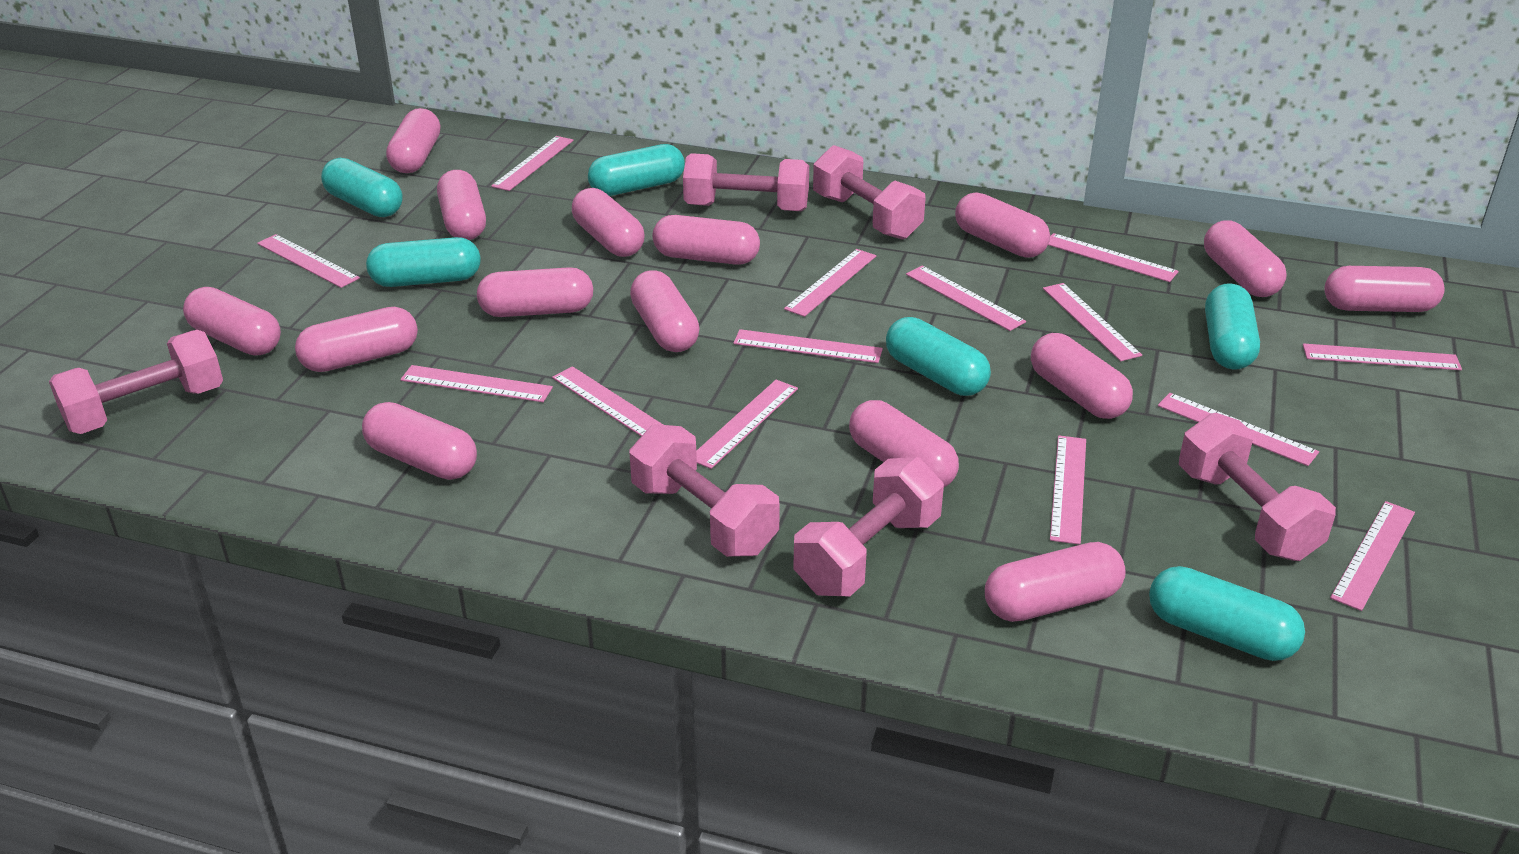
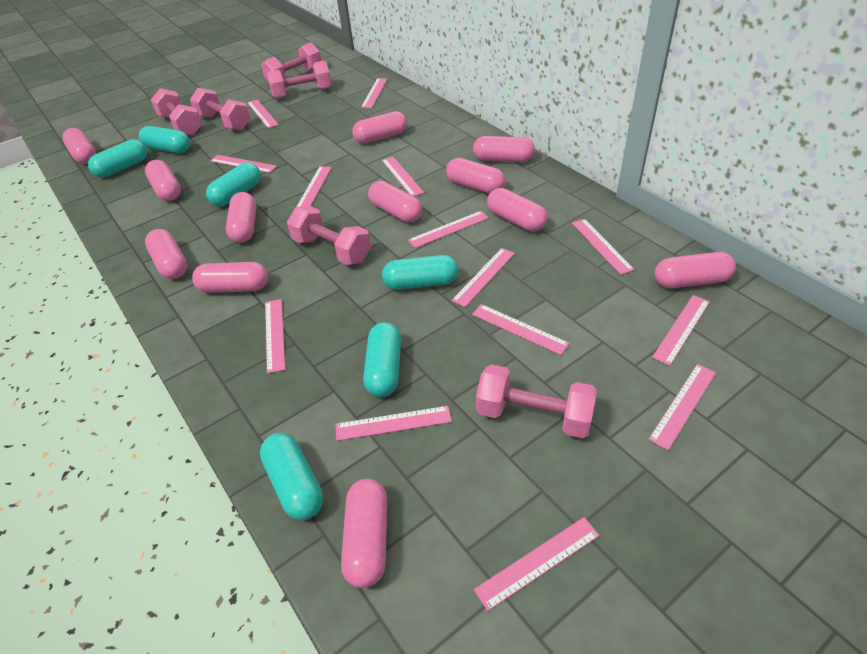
pink capsule: [183,287,281,356] [295,307,418,372] [362,402,477,480] [386,108,440,173] [437,170,486,240] [477,267,593,317] [572,188,645,257] [630,270,700,352] [652,215,760,265] [849,400,959,487] [955,192,1050,258] [985,542,1126,622] [1031,333,1133,419] [1204,221,1287,297] [1324,266,1445,312] = 15 -> [62,128,96,164] [145,160,181,201] [145,229,187,279] [192,262,268,293] [226,192,256,243] [341,479,387,588] [352,111,407,143] [368,181,422,223] [446,158,505,194] [473,136,535,162] [487,188,547,232] [655,252,736,288] = 12

